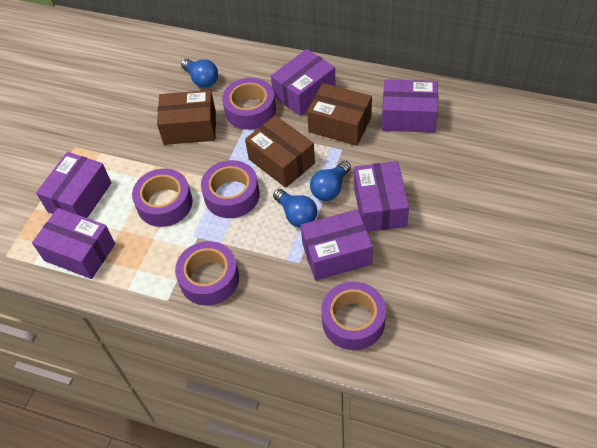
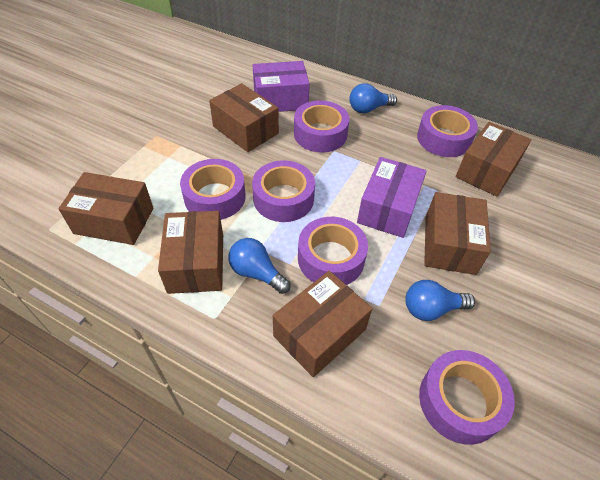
brown box: [157,90,216,145] [245,115,315,188] [307,83,372,146] = 3 -> [58,172,153,245] [158,211,223,294] [209,83,279,152] [273,271,372,377] [424,192,491,275] [456,122,531,197] = 6
purple box: [32,208,115,279] [36,152,111,218] [271,49,336,116] [301,209,373,280] [354,161,409,232] [382,79,438,133] = 6 -> [253,61,310,112] [357,157,427,238] = 2
purple tape: [132,169,193,227] [175,241,239,305] [201,160,260,218] [222,78,276,130] [321,282,386,350] = 5 -> [180,159,246,220] [252,160,315,222] [294,100,350,152] [298,217,368,285] [417,105,478,157] [419,350,515,445] = 6

